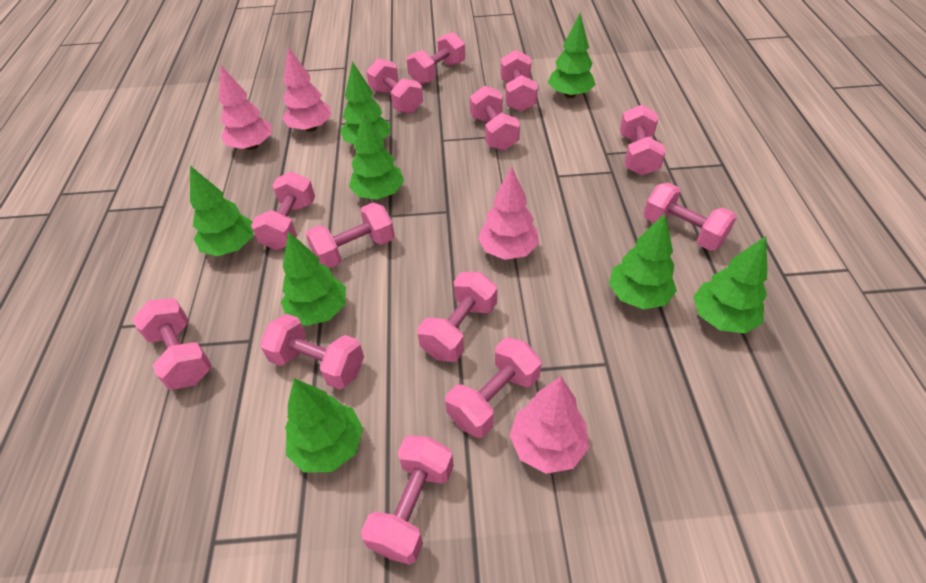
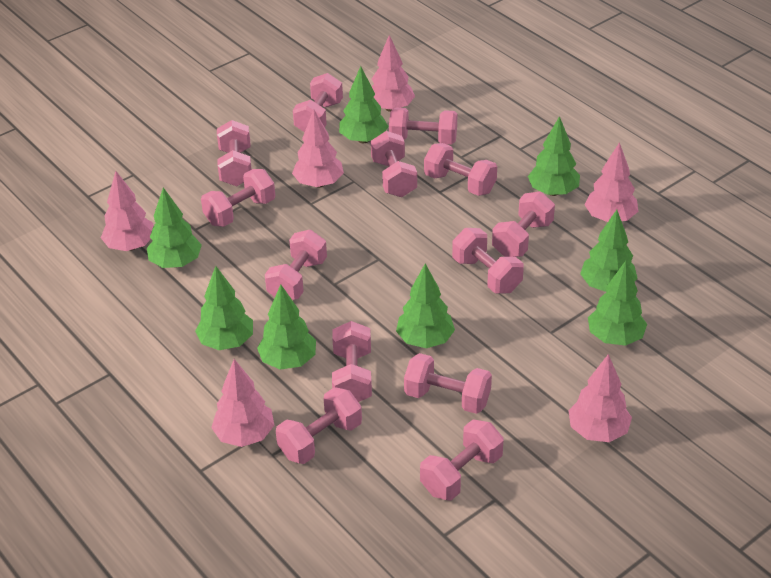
pink tree: [219,65,271,150] [282,47,331,132] [478,166,539,260] [509,376,589,474] = 4 -> [101,171,154,251] [211,359,274,447] [292,109,344,188] [372,35,415,112] [568,354,632,442] [584,142,638,222] = 6

